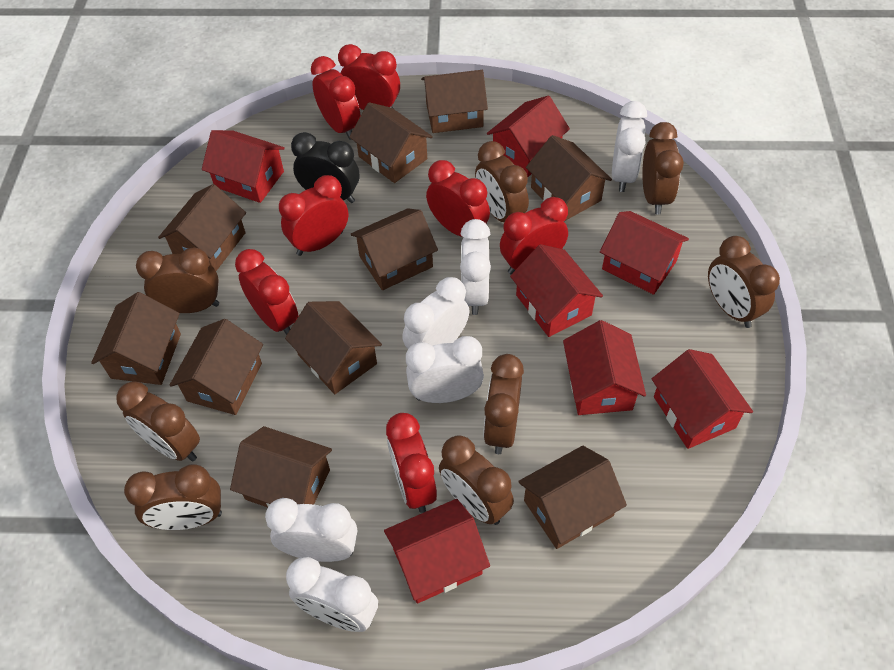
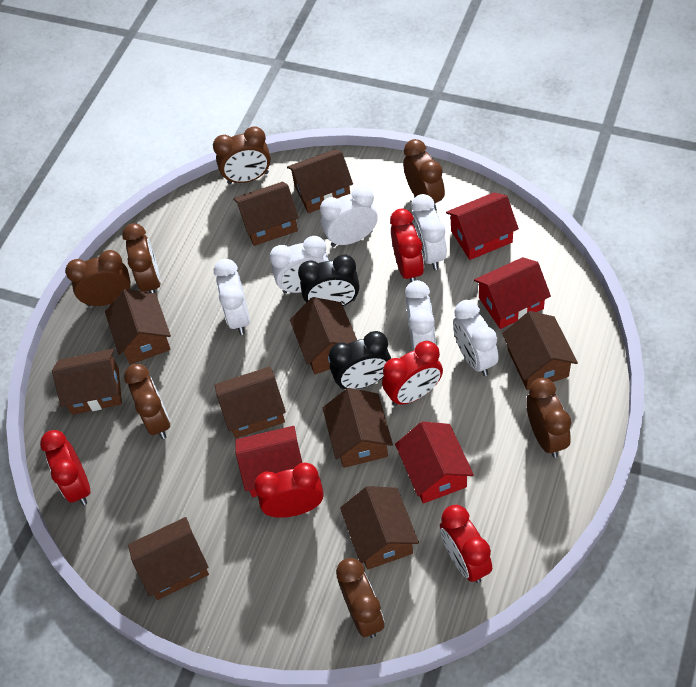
black clock: [291,132,359,203] = 1 -> [298,255,359,306] [329,331,391,390] = 2
brown clock: [116,381,200,462] [124,464,222,530] [136,248,219,313] [439,435,514,525] [475,141,529,222] [483,354,524,454] [642,122,684,215] [708,236,780,328] = 8 -> [65,250,131,306] [122,223,161,293] [124,364,170,439] [213,126,271,184] [336,558,384,638] [403,139,445,211] [526,378,571,458] = 7
red clock: [235,249,298,335] [279,175,348,256] [311,56,361,140] [338,44,400,110] [386,413,437,513] [426,160,490,237] [500,197,568,274] = 7 -> [40,430,90,505] [254,463,324,518] [382,341,443,406] [390,209,424,282] [440,505,492,583] = 5
red house: [202,130,285,203] [384,499,490,604] [487,95,570,177] [510,244,603,337] [563,320,646,415] [600,211,689,295] [652,349,753,449] = 7 -> [235,426,302,497] [395,421,474,503] [446,192,519,260] [474,257,551,329] = 4

